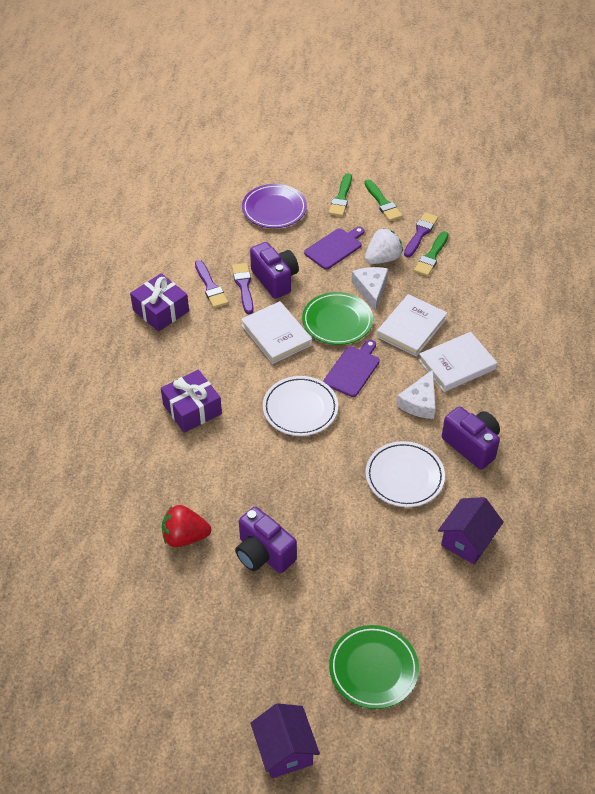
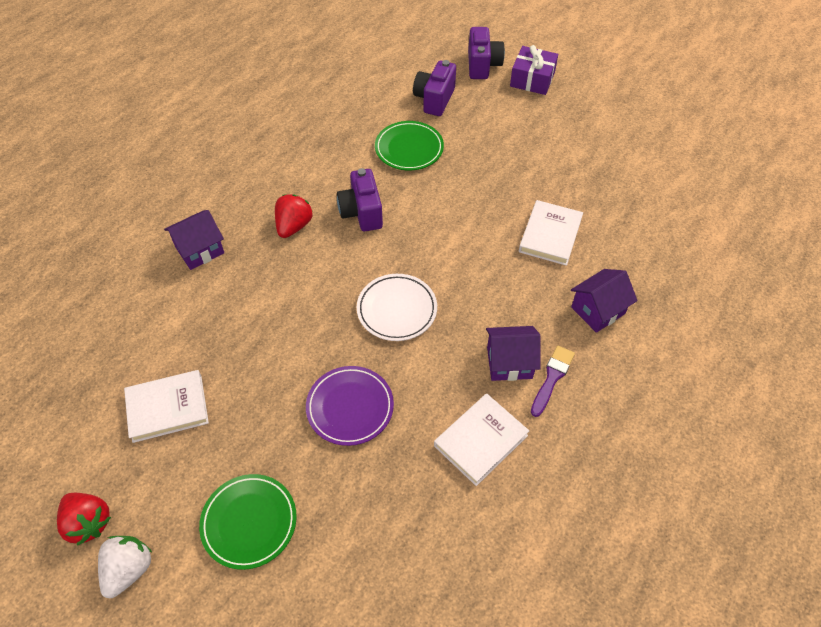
green brush: [329,173,352,216] [365,179,402,221] [414,231,449,276] = 3 -> none = 0
purple brush: [195,260,228,308] [232,263,253,314] [404,213,438,257] = 3 -> [531,345,575,417] = 1
purple cutting board: [304,227,364,270] [323,340,380,397] = 2 -> none = 0
purple gift: [130,273,189,332] [161,370,222,433] = 2 -> [510,45,558,95] = 1
purple house: [250,703,320,778] [438,497,504,565] = 2 -> [164,210,224,270] [486,326,541,381] [571,269,638,333] = 3
red strawberry: [162,505,211,547] = 1 -> [57,493,111,546] [275,194,313,238] = 2
white cheese: [351,267,388,311] [396,370,436,419] = 2 -> none = 0
white plate: [263,376,338,436] [366,441,445,507] = 2 -> [357,274,437,341] = 1

